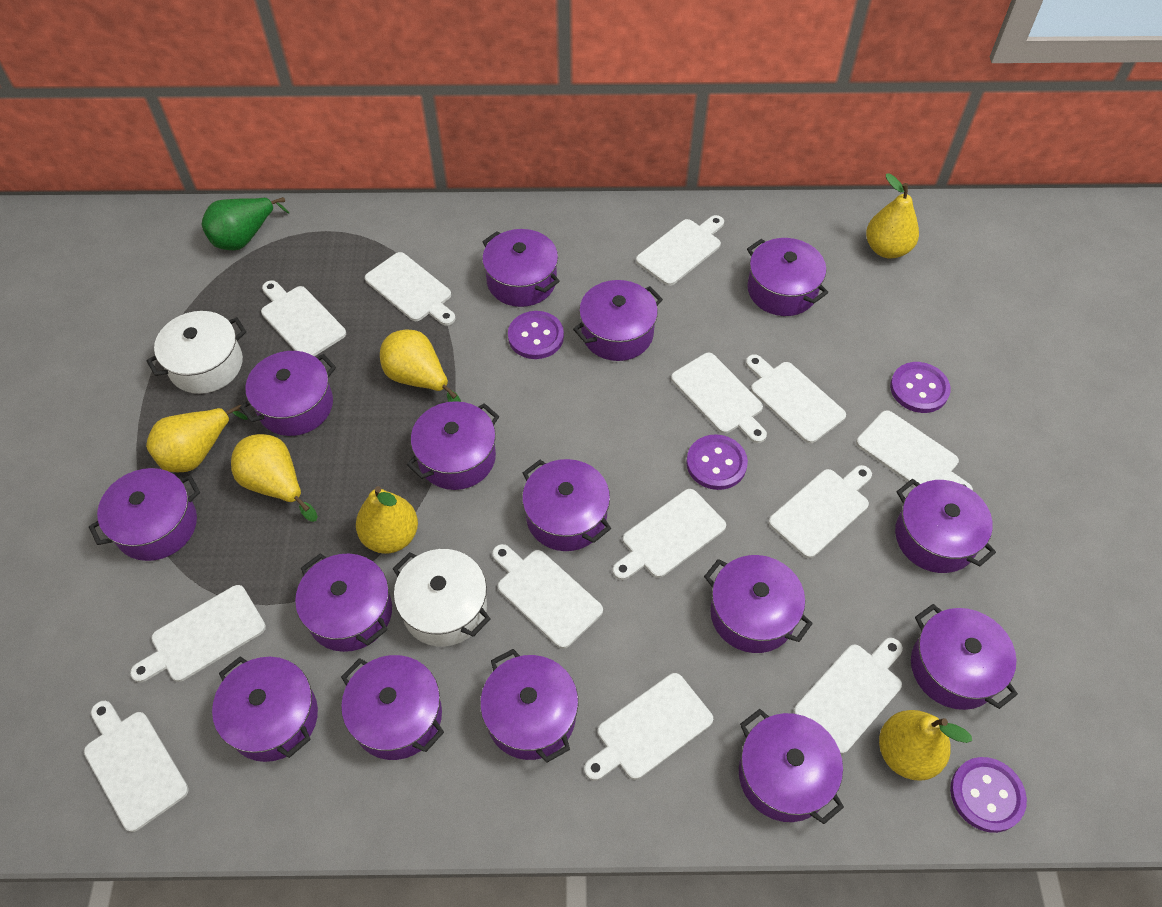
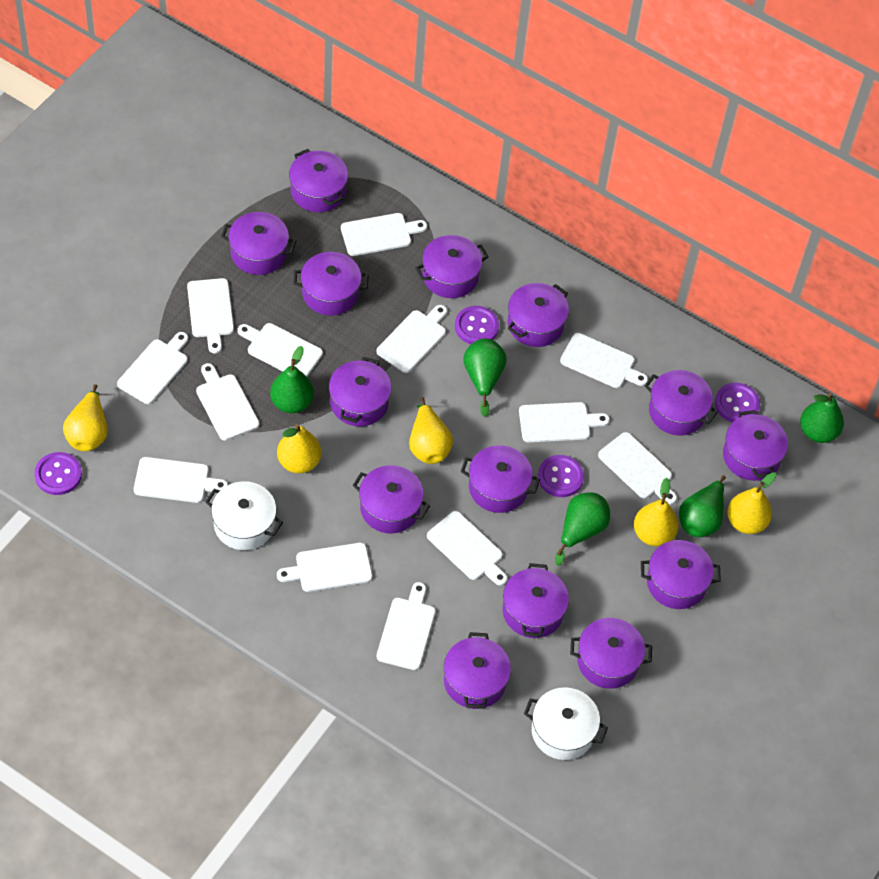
green pear: [201,197,289,250] = 1 -> [270,346,314,413] [463,338,506,417] [555,492,610,566] [679,475,726,537] [800,393,844,443] = 5
purple pot: [89,468,200,561] [212,657,318,762] [239,351,336,436] [295,553,392,652] [341,655,444,760] [407,401,499,490] [480,649,578,763] [482,229,560,307] [522,459,611,551] [573,280,663,361] [704,555,813,653] [739,709,844,824] [747,238,828,316] [895,479,996,573] [911,604,1018,710] = 15 -> [221,212,296,275] [289,149,348,212] [293,252,369,316] [329,357,391,426] [353,465,430,533] [415,235,489,298] [444,632,511,709] [461,445,540,513] [503,563,569,638] [508,283,569,347] [570,618,652,689] [641,540,721,609] [644,370,718,436] [723,410,788,481] = 14
yellow pear: [146,405,248,472] [231,434,318,522] [356,486,418,554] [380,330,461,402] [866,173,919,259] [879,710,972,781] = 6 -> [63,384,108,451] [277,424,321,473] [409,397,453,464] [634,478,679,546] [727,472,776,534] = 5

